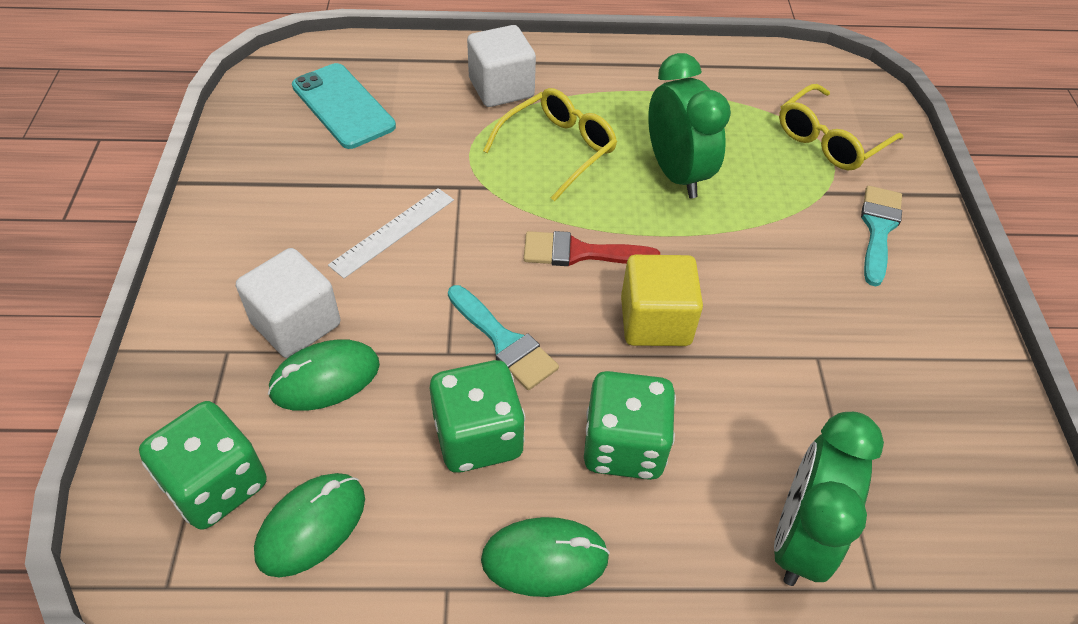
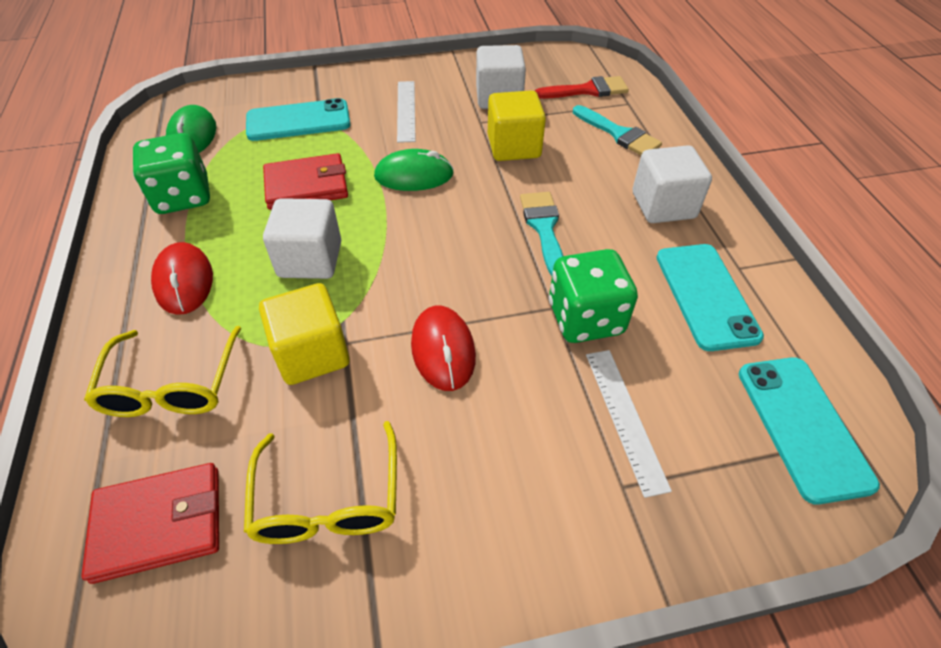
green clock: [648,53,731,198] [774,412,884,586] = 2 -> none = 0
green dice: [139,401,267,530] [430,360,525,473] [584,371,676,480] = 3 -> [133,133,210,214] [549,249,638,343] = 2
green mouse: [254,473,365,577] [268,339,380,411] [481,517,610,597] = 3 -> [166,105,216,153] [374,149,454,191] = 2
red mouse: none = 0 -> [151,242,213,315] [411,306,476,391] = 2
red wallet: none = 0 -> [81,463,219,584] [263,153,348,210] = 2
turquoise phone: [292,63,396,149] = 1 -> [246,98,351,141] [656,244,764,351] [739,357,880,505] = 3
white cube: [236,248,340,358] [467,25,536,107] = 2 -> [263,198,341,279] [476,45,526,109] [633,145,712,223] = 3
white ruler: [328,188,454,279] = 1 -> [397,81,416,143] [586,350,672,498] = 2
yellow cube: [621,255,703,346] = 1 -> [259,283,350,385] [488,90,546,161] = 2

